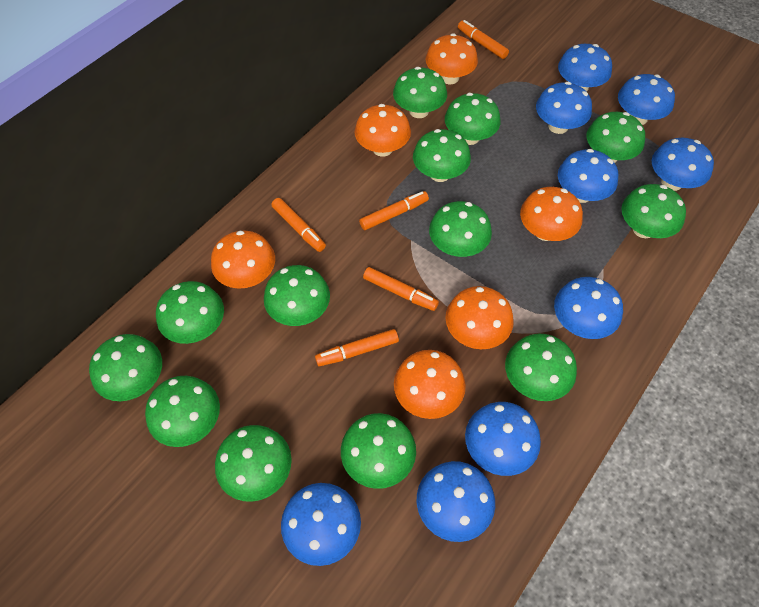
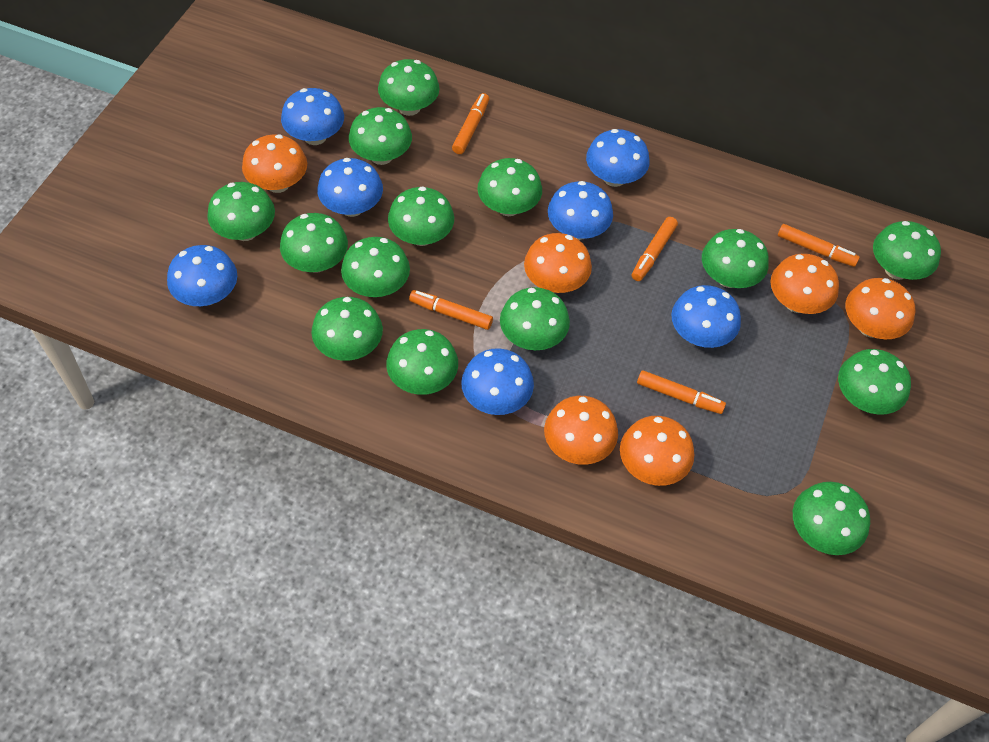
blue mushroom: [281,483,361,566] [417,461,495,542] [465,402,541,476] [536,82,592,134] [554,277,623,339] [558,44,612,92] [558,149,618,203] [618,74,675,125] [652,138,714,191] = 9 -> [167,245,237,306] [281,88,344,145] [317,158,383,217] [461,348,534,415] [548,181,613,240] [586,129,650,187] [671,285,741,348] = 7
green mushroom: [89,334,162,401] [145,376,220,447] [156,281,224,344] [215,425,292,502] [264,265,330,326] [341,413,416,489] [393,67,447,118] [413,129,471,182] [429,201,492,257] [445,93,500,145] [505,334,577,401] [586,112,645,163] [621,184,686,238] = 13 -> [207,182,275,241] [280,213,348,273] [311,297,383,361] [341,237,410,297] [349,107,412,165] [378,59,439,116] [386,329,458,395] [388,186,454,246] [477,158,542,216] [500,287,570,350] [702,229,769,288] [793,482,870,555] [838,349,911,414] [873,221,941,280] = 14

